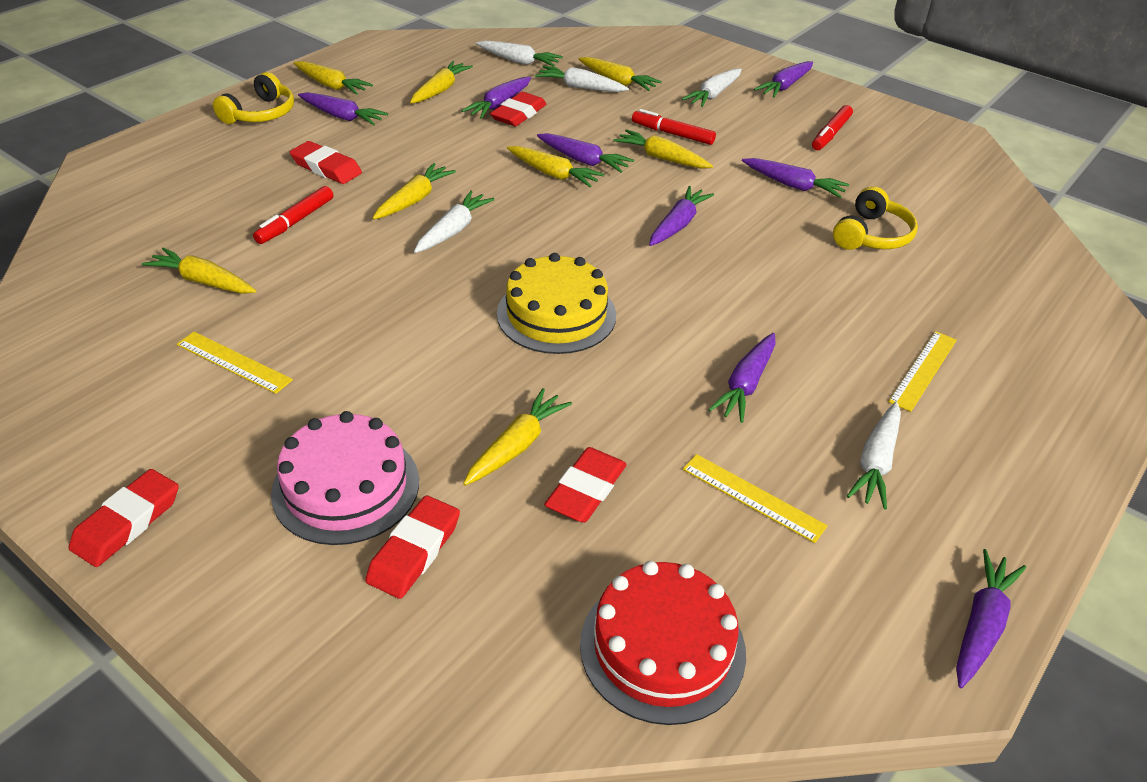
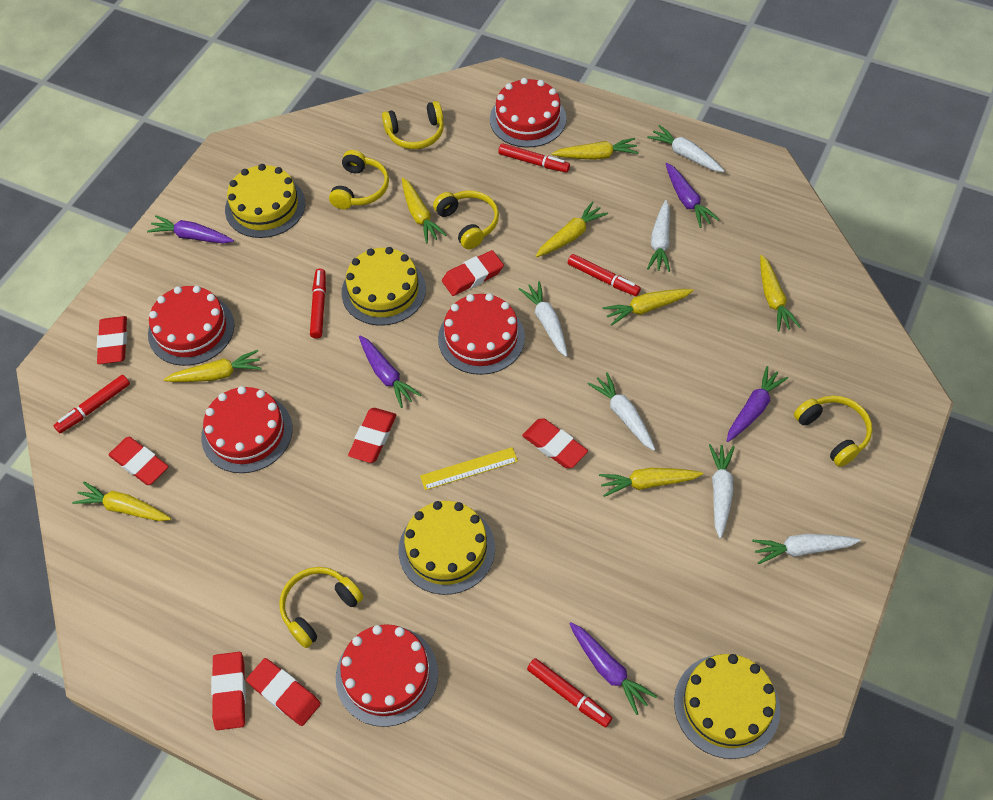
pink cake: [271,411,419,545] = 1 -> none = 0
purple carrot: [298,92,388,125] [462,77,531,119] [537,133,634,173] [649,186,714,246] [708,333,776,423] [742,158,849,198] [754,61,813,98] [956,549,1026,688] = 8 -> [147,215,234,244] [359,336,421,408] [569,622,657,715] [665,163,719,228] [727,366,788,442] = 5
red cake: [580,561,746,725] = 1 -> [148,285,234,366] [201,386,292,473] [336,624,438,727] [438,293,525,375] [490,78,566,147] = 5
red eraser: [69,469,179,567] [290,141,362,184] [365,495,460,599] [490,92,547,127] [544,447,627,523] = 5 -> [97,316,127,364] [108,437,169,485] [211,652,246,730] [246,658,321,726] [348,408,396,463] [442,250,504,296] [522,418,588,468] = 7
red marker: [253,186,333,244] [632,109,716,145] [812,105,853,150] = 3 -> [54,375,130,433] [310,269,326,339] [498,143,570,172] [527,658,612,727] [568,254,641,296] = 5
white carrot: [414,191,495,253] [476,40,563,67] [535,66,629,92] [682,68,742,107] [847,402,901,510] = 5 -> [519,281,567,357] [588,372,655,451] [647,125,724,172] [647,200,670,272] [709,444,735,538] [752,534,861,564] = 6
yellow cake: [497,253,616,354] = 1 -> [225,164,305,238] [342,247,426,326] [399,501,495,595] [674,654,780,759] = 4
yellow headphones: [213,72,294,124] [833,186,918,250] = 2 -> [280,567,364,648] [329,150,389,209] [382,101,444,149] [433,190,499,249] [794,395,872,467] = 5
yellow ruler: [177,332,293,394] [682,454,827,543] [888,331,957,412] = 3 -> [420,447,518,490] = 1

